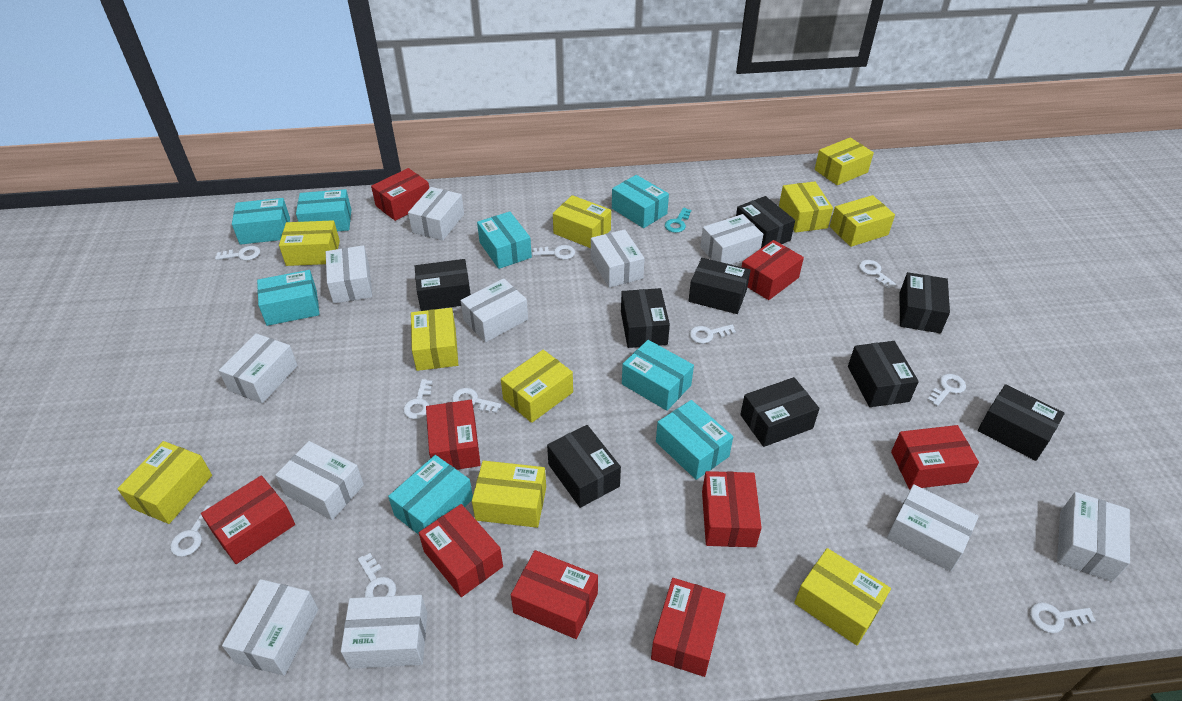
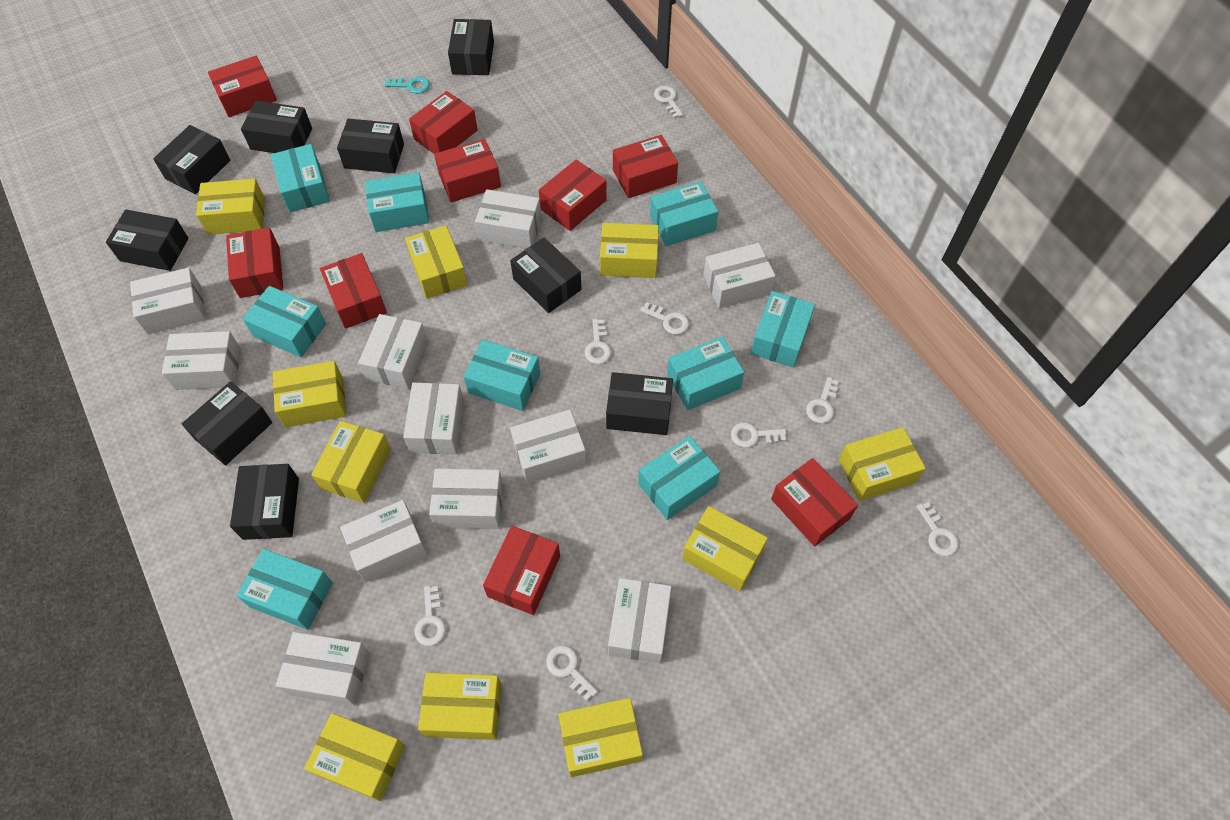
turquoise box: [232,198,290,245] [257,270,320,326] [296,189,351,231] [388,455,473,535] [477,212,532,269] [612,175,669,228] [622,340,694,411] [656,400,733,480] = 8 -> [236,549,333,630] [243,286,326,358] [271,144,330,212] [365,172,429,232] [464,340,540,411] [638,436,720,520] [650,181,718,246] [667,336,744,410] [751,291,815,367] = 9
white key: [170,505,211,557] [215,246,260,261] [358,553,396,597] [403,379,433,419] [452,388,501,413] [532,245,575,260] [689,325,736,344] [859,260,896,288] [928,374,966,406] [1030,602,1096,633] = 10 -> [414,586,446,646] [546,645,598,701] [585,319,612,364] [640,302,689,335] [654,86,684,118] [731,422,786,448] [806,377,839,423] [916,502,959,556] = 8

